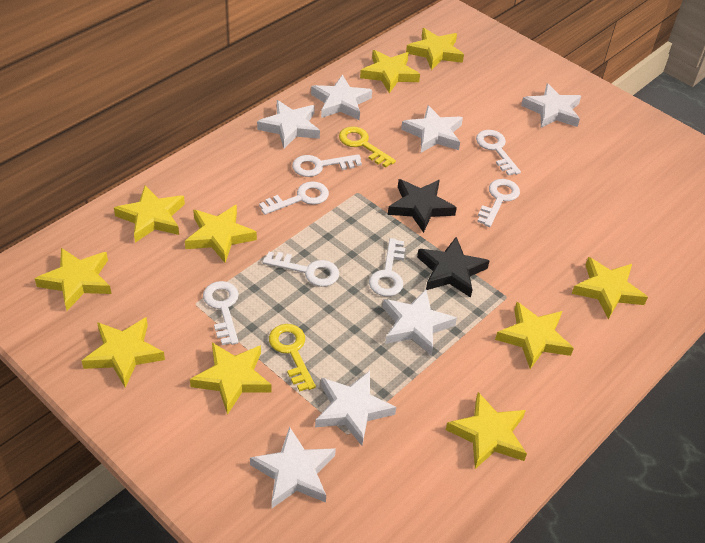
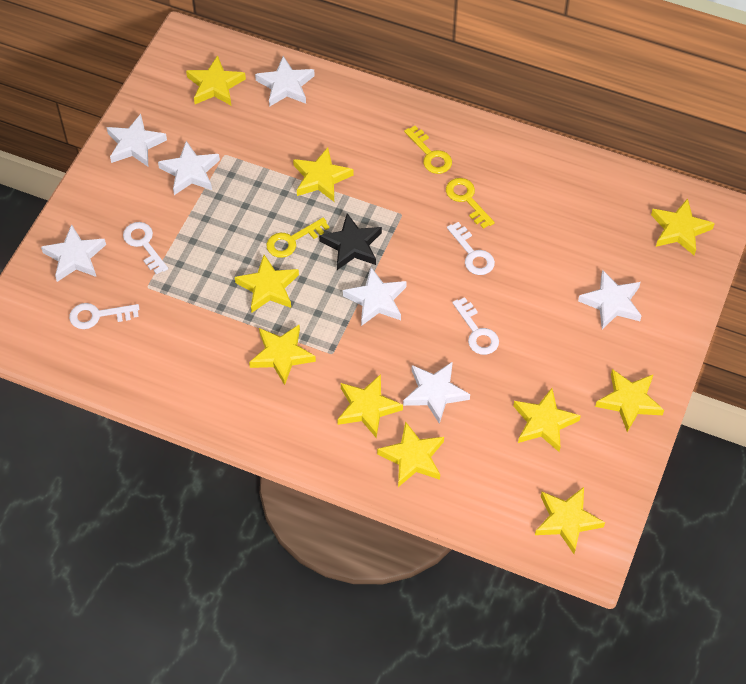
black star: [388,179,457,233] [417,237,490,298] = 2 -> [319,213,382,270] = 1
white key: [203,281,239,345] [259,181,329,215] [263,252,339,287] [292,154,362,177] [369,238,405,296] [476,130,521,176] [477,179,520,227] = 7 -> [69,303,139,329] [123,222,168,275] [447,222,495,275] [452,297,499,355] = 4
yellow key: [269,324,316,392] [339,126,396,168] = 2 -> [266,218,329,258] [404,126,452,174] [446,178,495,229] = 3

